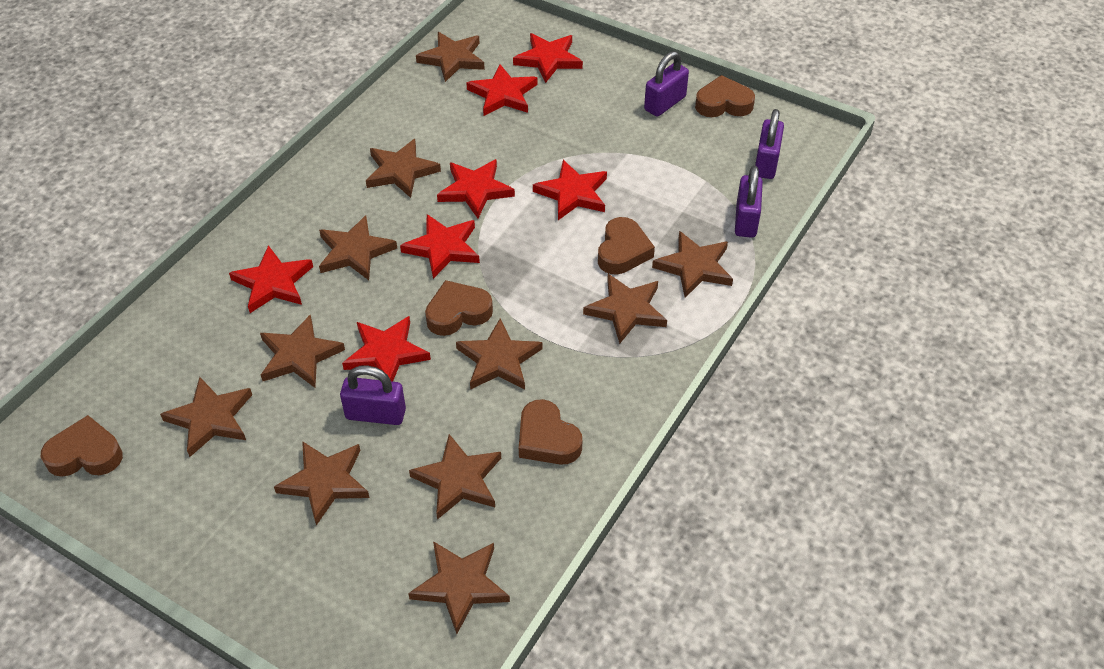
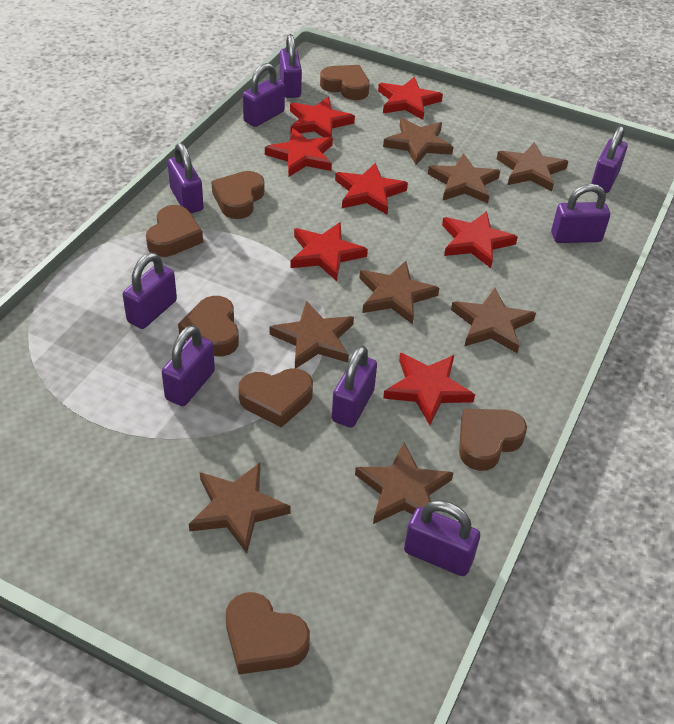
brown heart: [41,415,123,477] [425,280,493,336] [519,399,582,465] [598,217,655,274] [695,75,755,117] = 5 -> [146,205,203,257] [178,296,239,356] [211,171,264,219] [226,592,310,674] [238,368,313,428] [320,65,370,100] [459,409,527,471] = 7
brown star: [160,377,252,457] [260,315,345,388] [274,441,369,525] [319,215,397,280] [366,139,441,198] [408,541,510,634] [409,434,501,520] [416,32,485,82] [456,319,542,390] [583,274,667,344] [652,231,733,298] = 11 -> [189,463,291,553] [270,301,354,369] [355,442,453,524] [359,261,439,324] [383,118,453,165] [428,153,500,203] [451,288,536,353] [497,142,569,191] = 8
purple padlock: [340,365,406,425] [644,51,689,117] [735,166,763,238] [755,109,784,179] = 4 -> [123,253,177,329] [162,325,215,406] [168,143,204,213] [243,63,285,127] [280,34,302,98] [332,346,377,428] [404,500,480,576] [551,184,610,243] [591,126,627,193] = 9

